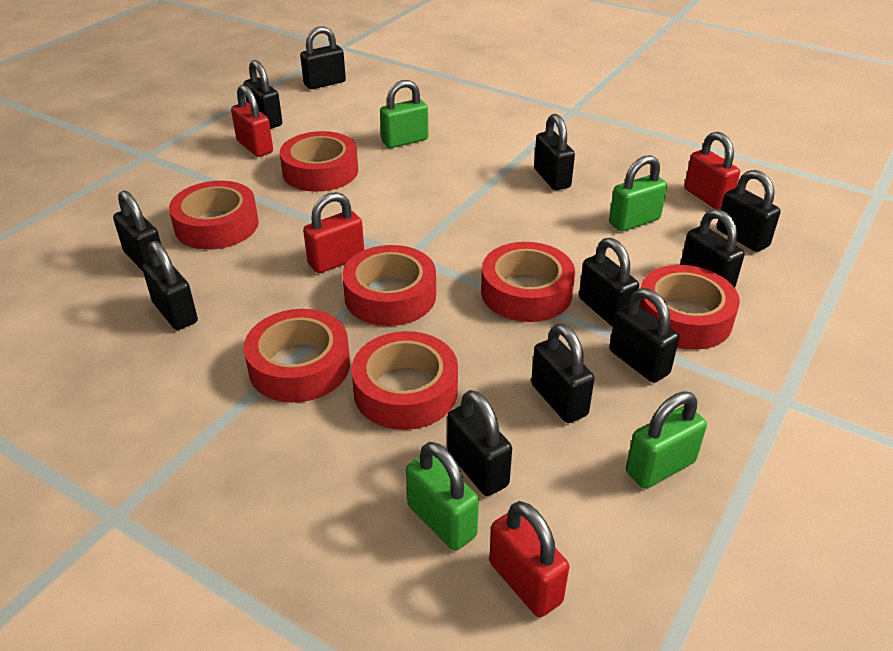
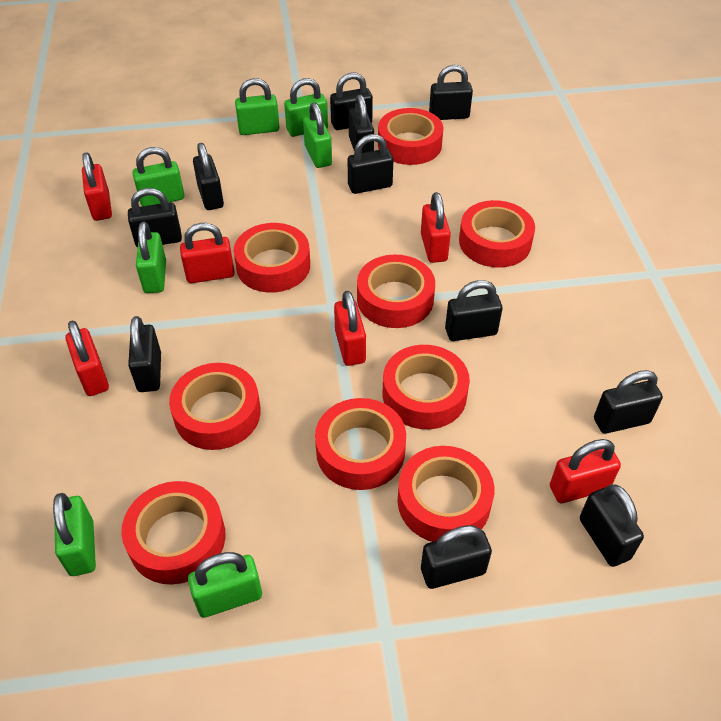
green padlock: [380,80,428,148] [406,442,479,551] [609,155,667,232] [626,391,707,488] = 4 -> [53,493,96,576] [132,147,184,206] [136,221,166,293] [188,552,262,618] [235,78,279,135] [284,78,328,137] [303,102,332,168] = 7
red padlock: [231,85,273,157] [303,192,364,273] [489,501,569,617] [684,131,740,210] = 4 -> [66,320,109,396] [82,152,112,221] [180,223,235,283] [334,291,366,366] [421,192,451,263] [550,439,621,503] = 6
red tape: [169,181,259,250] [244,309,350,403] [280,131,358,192] [342,245,436,326] [351,331,458,430] [481,242,575,322] [639,265,740,350] = 7 -> [121,481,226,584] [169,363,261,450] [233,223,310,293] [315,398,406,490] [357,254,435,328] [378,108,444,165] [383,345,470,429] [397,446,494,542] [459,200,535,268] = 9

